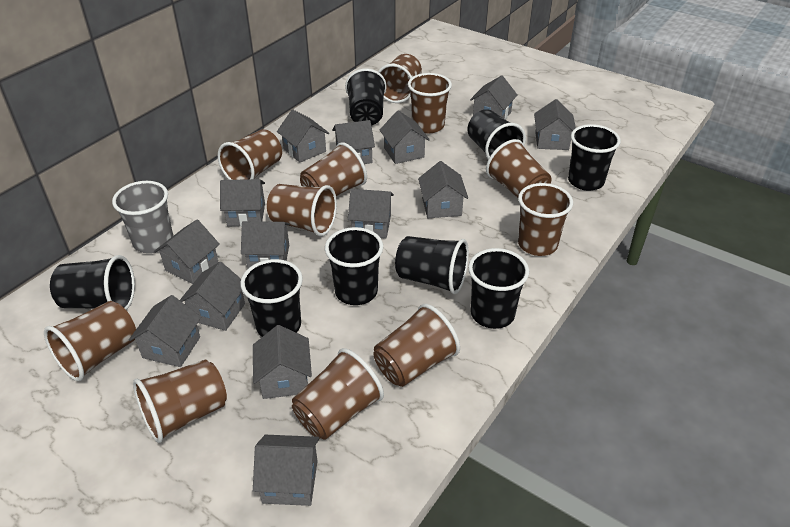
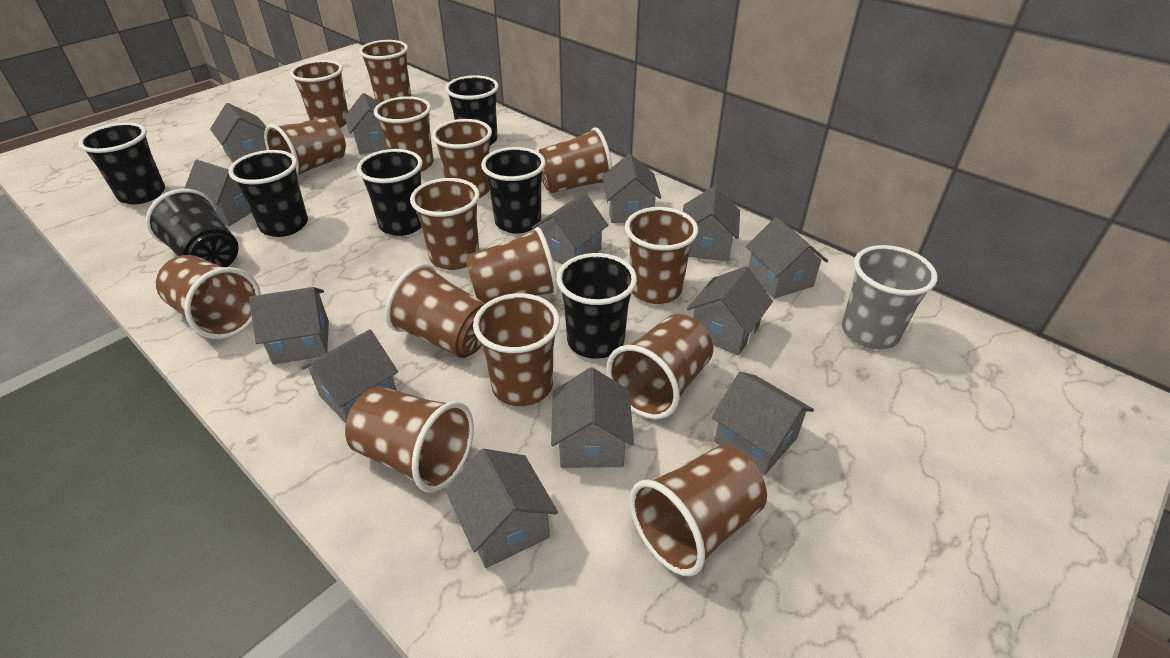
black cup: [50,255,135,310] [240,259,303,337] [325,227,383,305] [345,69,387,125] [395,236,469,294] [468,109,526,159] [468,248,529,329] [568,124,621,191] = 8 -> [78,122,165,205] [146,189,239,267] [228,150,308,237] [357,149,423,236] [445,75,499,145] [481,147,546,233] [557,253,637,359] = 7
brown cup: [44,301,136,381] [133,360,227,443] [218,129,282,180] [267,184,337,236] [292,348,384,440] [300,142,367,196] [373,304,460,387] [378,54,422,103] [408,73,452,133] [486,139,552,198] [518,183,573,256] = 11 -> [156,255,261,339] [264,117,346,177] [290,60,348,128] [345,387,474,492] [359,40,411,103] [374,96,434,172] [385,263,486,358] [410,178,480,270] [432,119,492,198] [465,227,558,303] [473,293,560,406] [539,127,613,193] [606,314,713,419] [625,207,698,304] [630,445,767,577] = 15
grey house: [129,295,201,367] [154,219,220,284] [180,262,245,331] [220,179,265,227] [241,221,290,268] [253,325,312,399] [253,435,319,506] [277,109,329,163] [333,120,375,164] [348,189,394,238] [380,110,430,164] [418,161,468,218] [470,75,517,120] [534,99,576,150] = 14 -> [184,160,252,226] [210,103,267,163] [249,287,329,365] [301,329,398,423] [345,93,387,154] [445,449,558,568] [532,193,608,265] [551,367,634,468] [602,154,661,223] [683,186,740,261] [687,266,773,356] [712,372,814,475] [746,217,828,299] = 13

